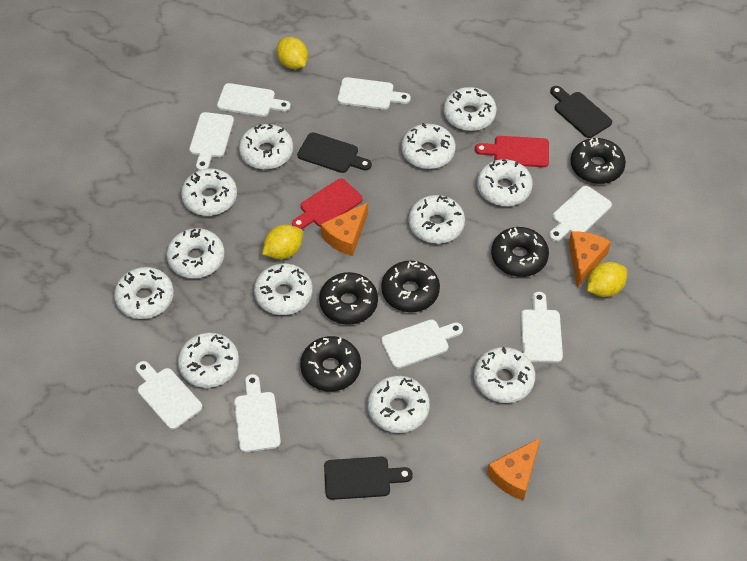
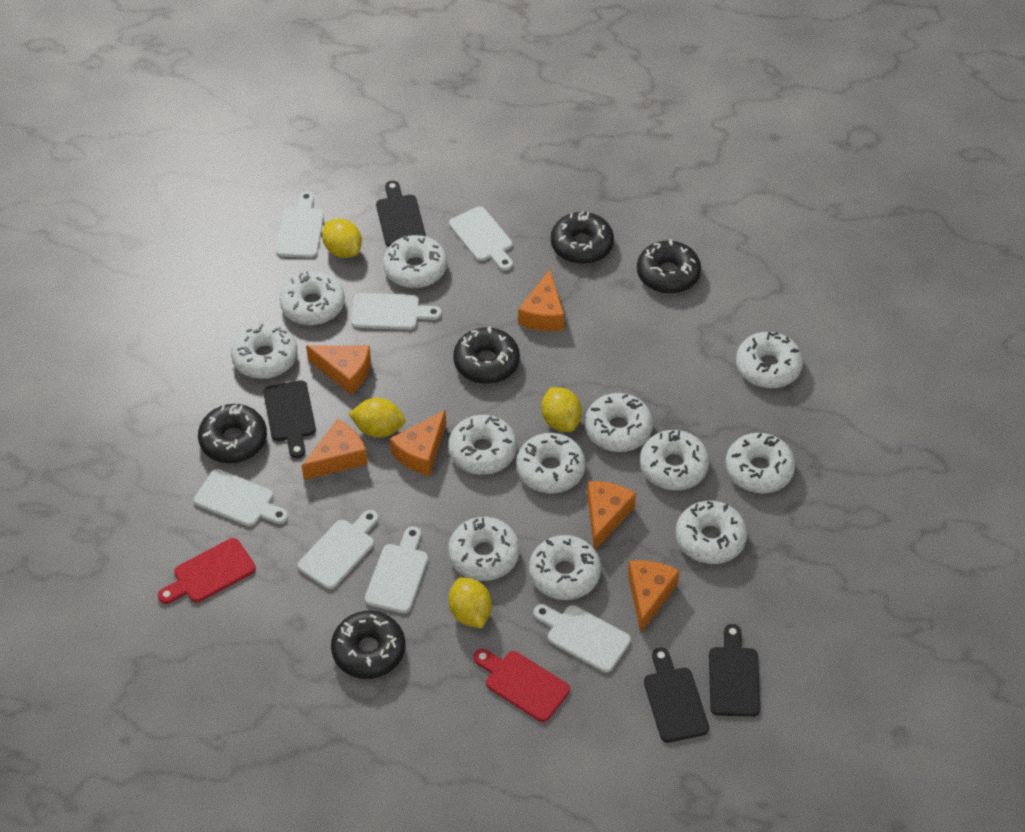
black cutting board: [297,132,372,173] [324,457,413,500] [550,86,612,138] = 3 -> [263,380,316,458] [376,181,426,247] [644,647,709,743] [709,624,760,717] = 4
orange cheese: [321,202,368,256] [487,438,540,501] [569,232,611,288] = 3 -> [302,419,368,480] [306,345,371,395] [390,410,446,476] [518,269,564,331] [587,481,636,550] [628,560,680,633] = 6
white cutting board: [136,361,202,430] [189,112,234,170] [217,83,291,117] [234,374,281,452] [338,77,411,110] [381,319,463,369] [521,292,563,363] [549,186,612,242] = 8 -> [194,469,288,527] [276,191,324,258] [298,510,378,589] [351,293,442,330] [365,526,428,613] [449,207,513,271] [533,604,631,673] = 7
yellow lemon: [262,225,303,260] [276,37,308,69] [587,262,627,297] = 3 -> [322,219,362,258] [349,398,405,438] [448,577,492,628] [541,387,582,432] = 4

